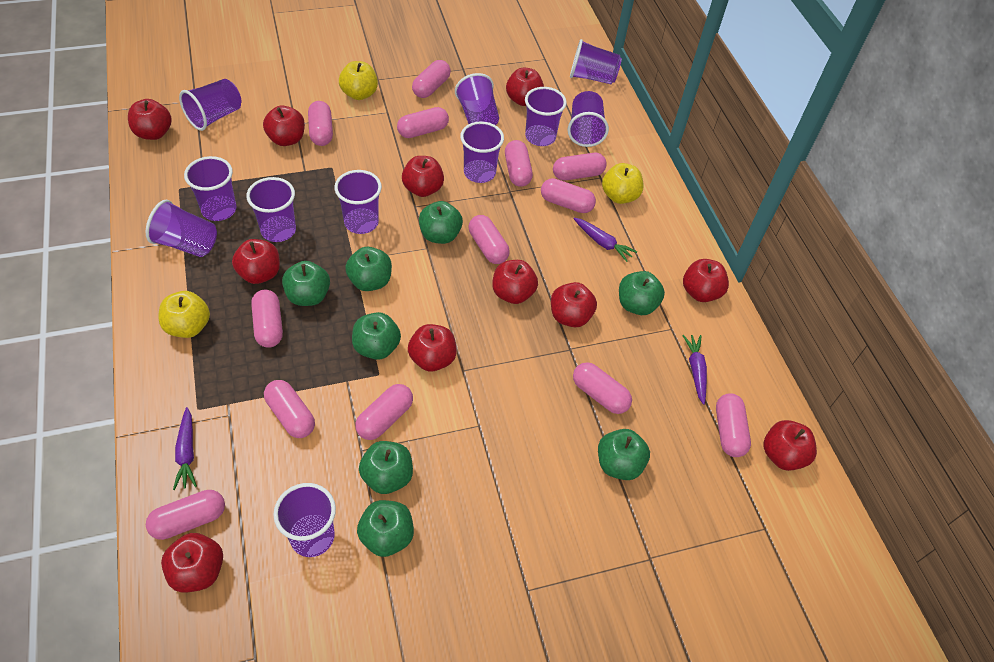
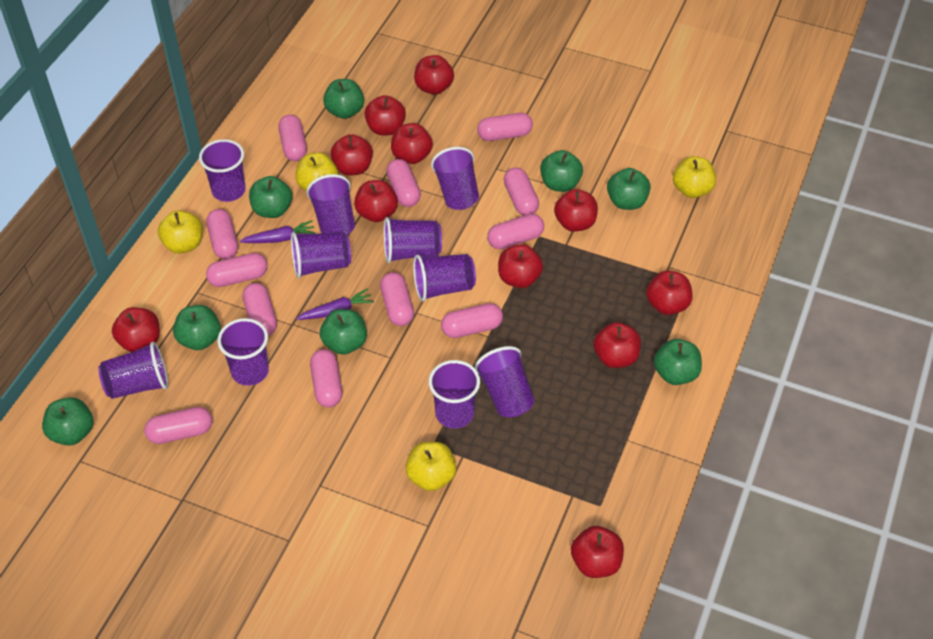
pink capsule: [146,490,225,540] [251,290,283,348] [264,380,315,438] [308,101,333,146] [355,384,413,440] [397,107,449,138] [412,60,451,98] [469,215,510,264] [505,140,533,187] [541,178,596,213] [553,153,607,180] [573,362,632,414] [716,393,751,457] = 13 -> [144,407,212,444] [206,209,238,259] [206,253,268,287] [242,283,277,336] [278,115,307,161] [310,349,343,407] [380,272,414,326] [386,159,421,207] [441,303,503,338] [477,113,533,141] [487,214,544,249] [504,168,539,216] = 12
purple carrot: [173,407,197,490] [573,218,637,262] [682,335,707,405] = 3 -> [240,220,316,243] [296,288,374,320] = 2
purple cup: [146,200,217,257] [179,79,241,131] [184,156,236,221] [246,177,296,242] [273,483,336,557] [334,170,382,234] [455,73,499,125] [460,122,504,183] [525,87,567,146] [567,91,609,147] [570,39,622,84] = 11 -> [98,342,168,399] [199,139,246,202] [217,318,269,386] [291,232,351,278] [306,174,355,235] [384,217,442,263] [413,254,476,301] [429,360,480,428] [431,147,479,210] [475,346,535,418] = 10
yellow apple: [158,291,210,338] [339,61,378,100] [602,163,644,204] = 3 -> [158,210,203,254] [295,153,338,191] [405,442,456,491] [673,156,716,198] = 4

